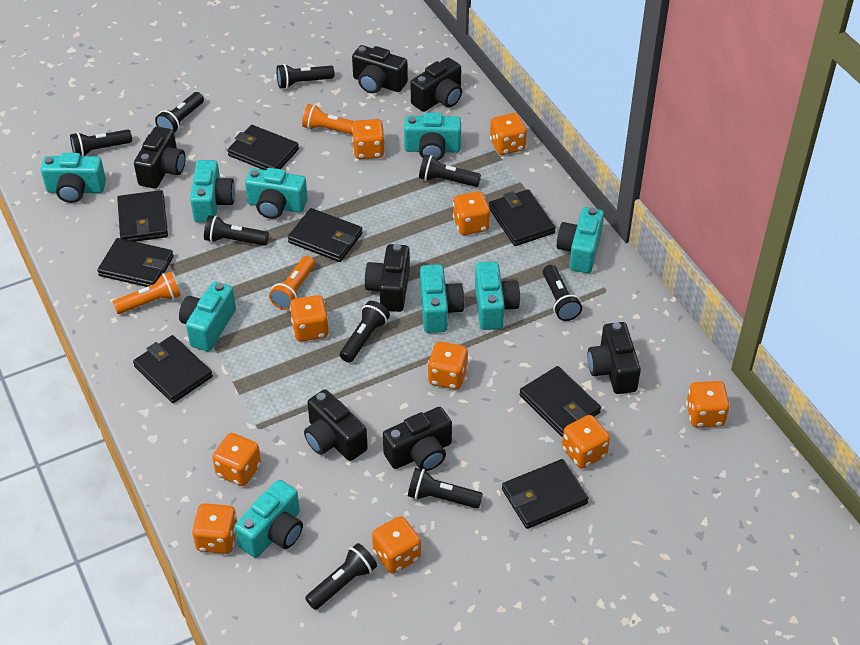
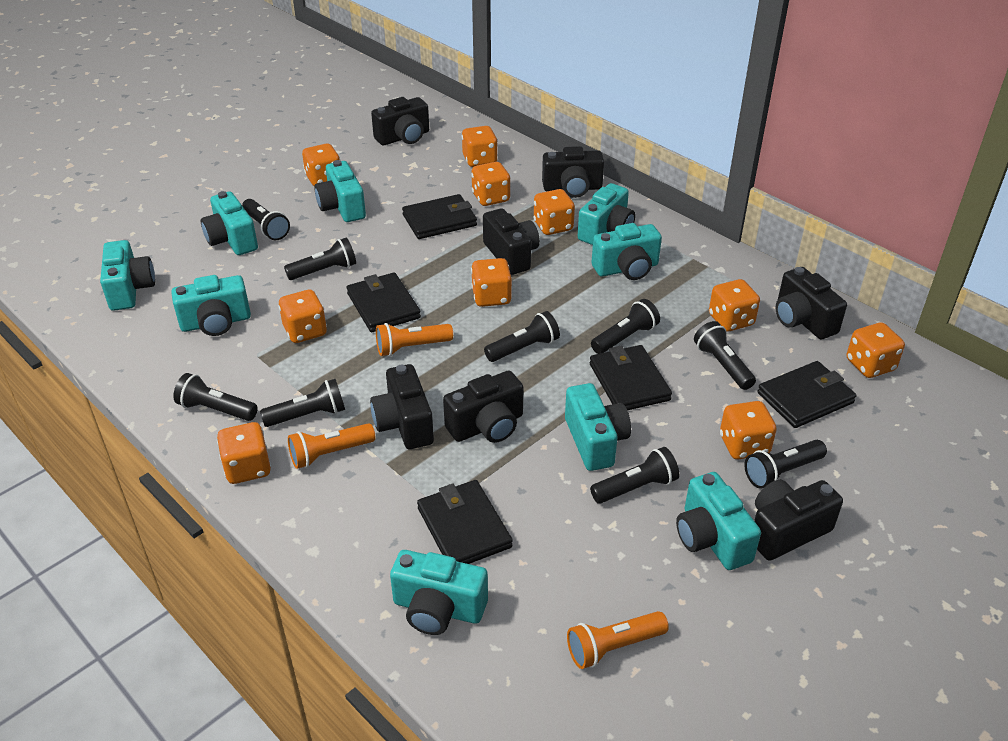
black wallet: [97,238,174,287] [117,190,168,242] [133,335,213,403] [227,125,299,170] [288,208,363,262] [489,189,556,246] [502,459,589,529] [519,366,601,437] = 8 -> [347,272,421,332] [402,194,477,239] [417,480,513,564] [590,345,672,410] [757,361,856,428] = 5

